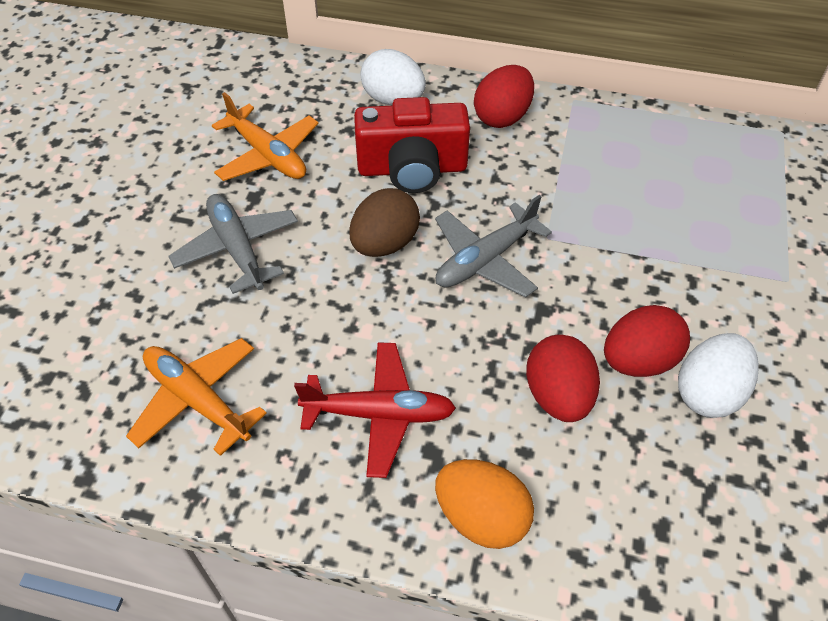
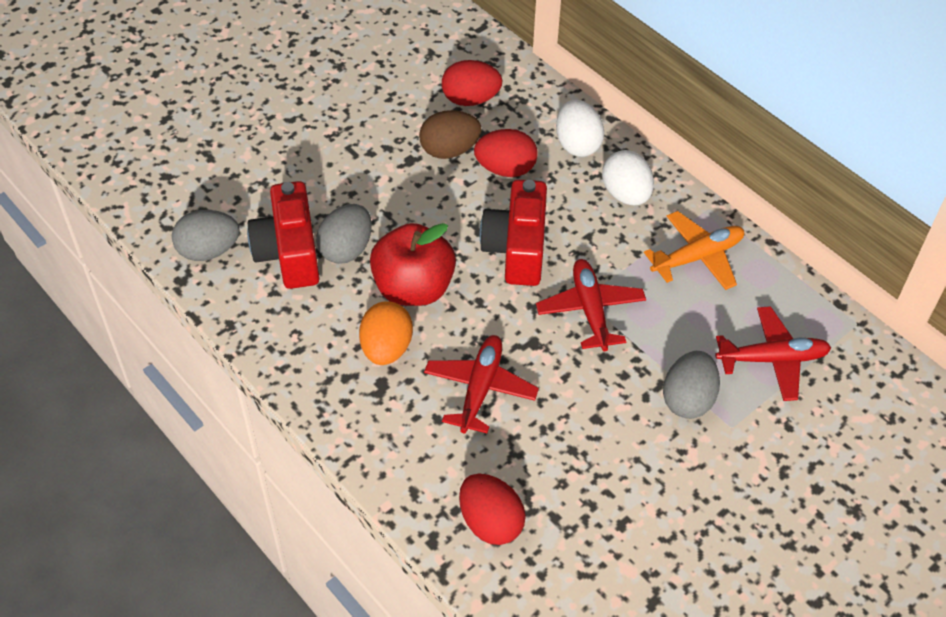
grey egg: none = 0 -> [172,210,240,261] [316,204,372,264] [663,351,720,419] = 3
grey plane: [168,194,298,294] [435,195,552,298] = 2 -> none = 0
orange plane: [126,338,267,456] [212,92,319,181] = 2 -> [644,211,744,290] = 1
red apple: none = 0 -> [370,223,456,306] = 1
red camera: [354,97,470,193] = 1 -> [247,181,320,289] [480,180,547,286] = 2
red plane: [294,342,456,478] = 1 -> [424,335,539,433] [536,259,646,351] [715,306,831,401] = 3

